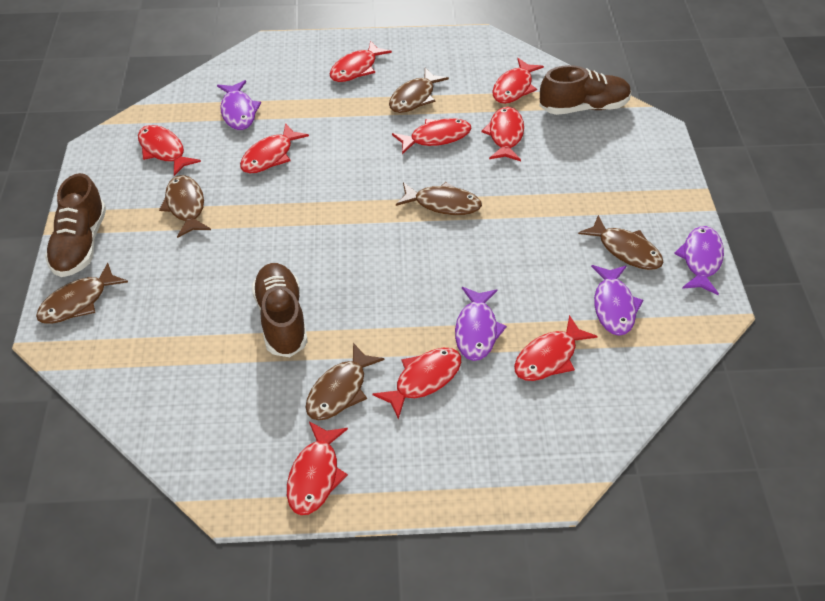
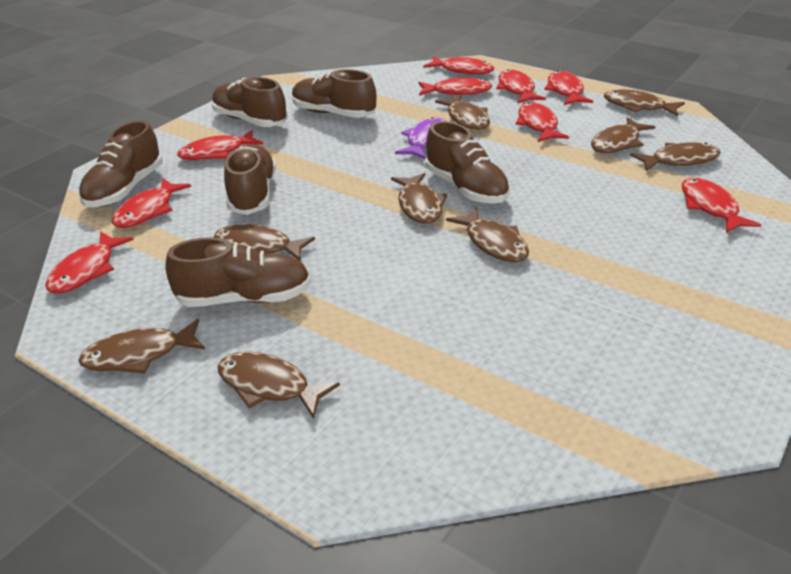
brown fish: [36,262,128,324] [159,175,211,238] [306,343,384,420] [389,68,449,113] [396,182,482,215] [578,215,663,270] = 6 -> [78,319,205,374] [214,224,315,261] [218,352,340,419] [391,173,447,224] [435,95,490,130] [446,208,529,262] [591,117,655,153] [604,89,685,116] [630,142,721,171] = 9
brown shoe: [45,173,106,277] [252,263,308,357] [539,65,631,115] = 3 -> [79,120,163,207] [165,237,311,307] [211,77,288,127] [224,144,276,215] [292,69,376,118] [425,121,510,204] = 6
purple fish: [217,80,261,130] [455,287,507,361] [591,265,643,336] [674,226,724,295] = 4 -> [395,117,446,159] = 1

